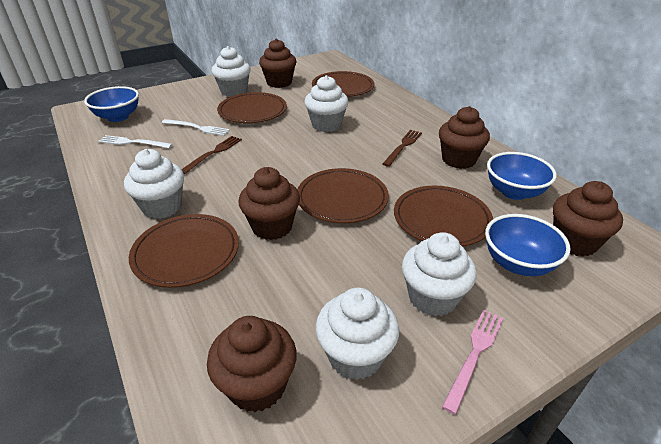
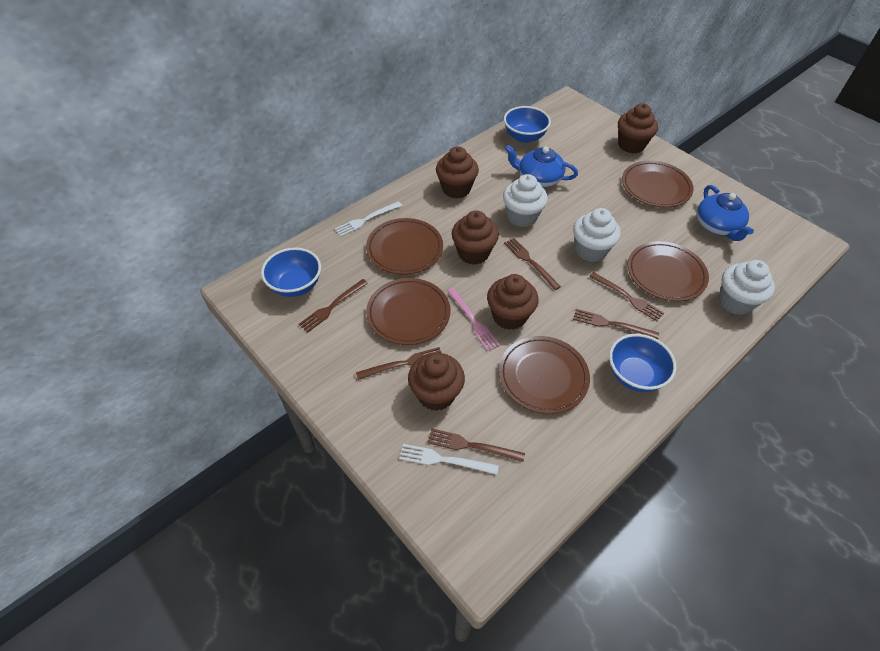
blue teapot: none = 0 -> [505,145,578,187] [697,185,754,241] = 2
brown fork: [182,136,242,174] [383,130,422,167] = 2 -> [299,279,368,332] [356,347,441,380] [427,428,525,462] [504,238,561,290] [573,309,659,339] [589,272,664,321] = 6
white cupcake: [124,149,184,219] [211,46,251,97] [304,75,349,132] [315,288,399,380] [402,232,477,317] = 5 -> [503,174,548,227] [573,208,621,262] [719,260,775,315] = 3

